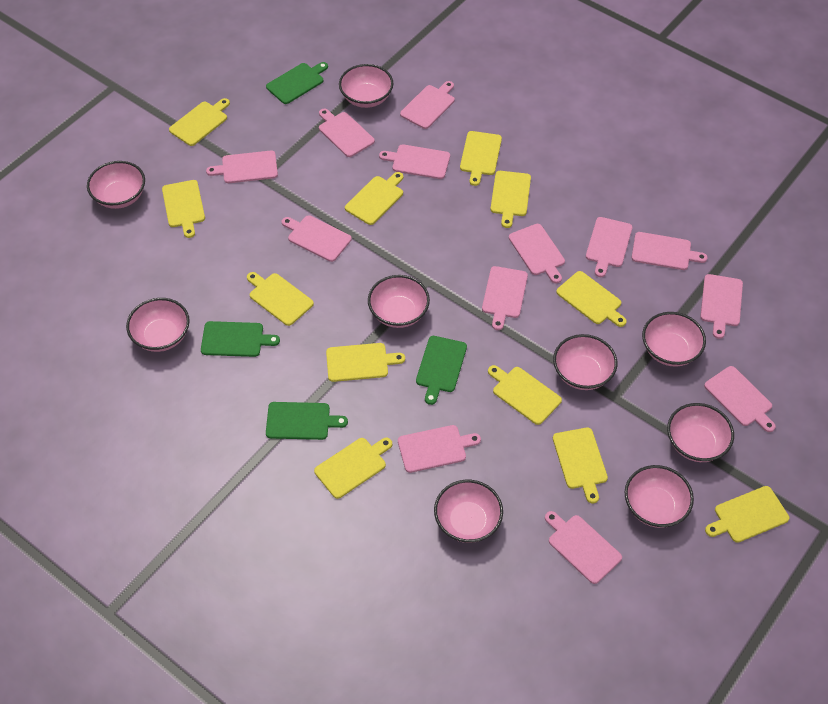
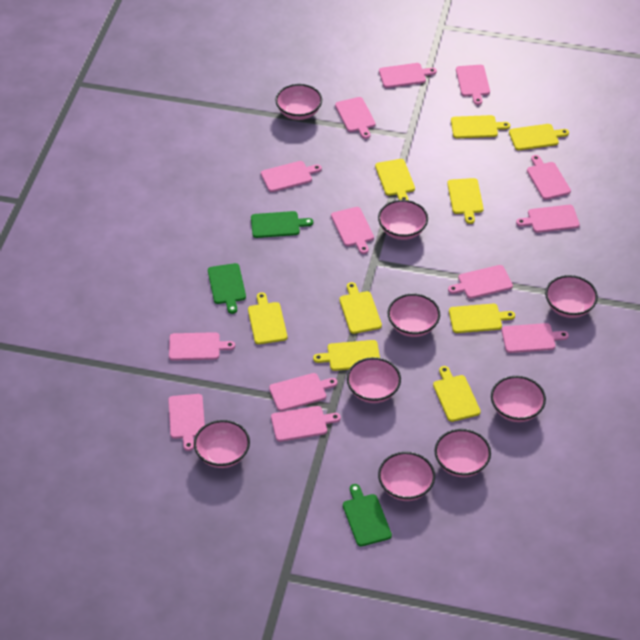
green cutting board: [201,321,280,357] [266,62,328,104] [266,402,348,440] [416,336,467,405] = 4 -> [208,263,246,314] [251,211,313,238] [343,484,392,546] = 3
yellow cutting board: [162,180,205,238] [169,98,230,146] [247,272,314,326] [314,438,392,499] [326,343,405,382] [345,172,403,225] [460,131,502,186] [488,365,562,425] [490,171,531,228] [553,428,608,503] [556,271,627,327] [705,486,789,543] = 12 -> [248,292,287,344] [313,340,380,371] [339,282,382,334] [375,159,415,200] [433,366,481,422] [447,178,484,224] [449,304,515,333] [451,115,510,138] [509,124,569,150] = 9

